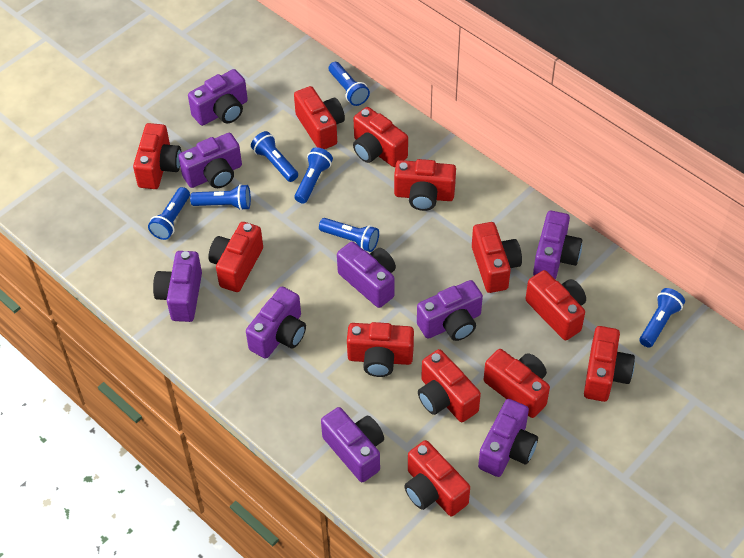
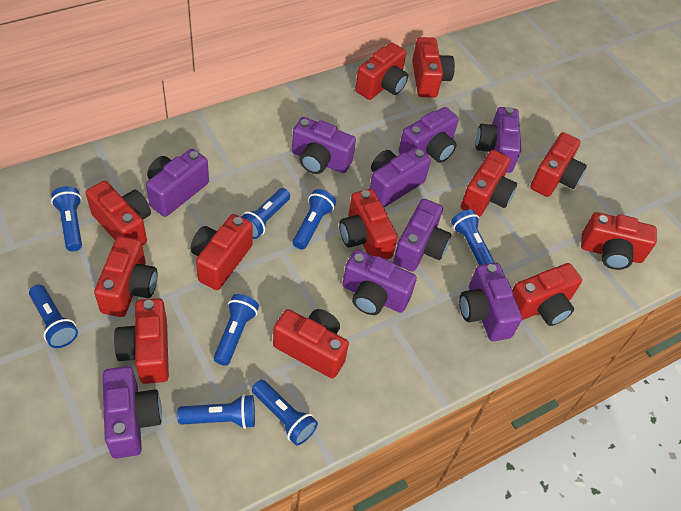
blue flashlight: [148,187,190,240] [190,184,251,210] [251,131,298,182] [295,147,333,204] [319,218,379,252] [329,62,370,106] [639,288,685,348] = 7 -> [29,285,78,348] [51,186,82,251] [177,394,255,429] [214,294,259,366] [241,188,290,239] [252,380,318,446] [292,189,336,250] [451,209,495,265] = 8

